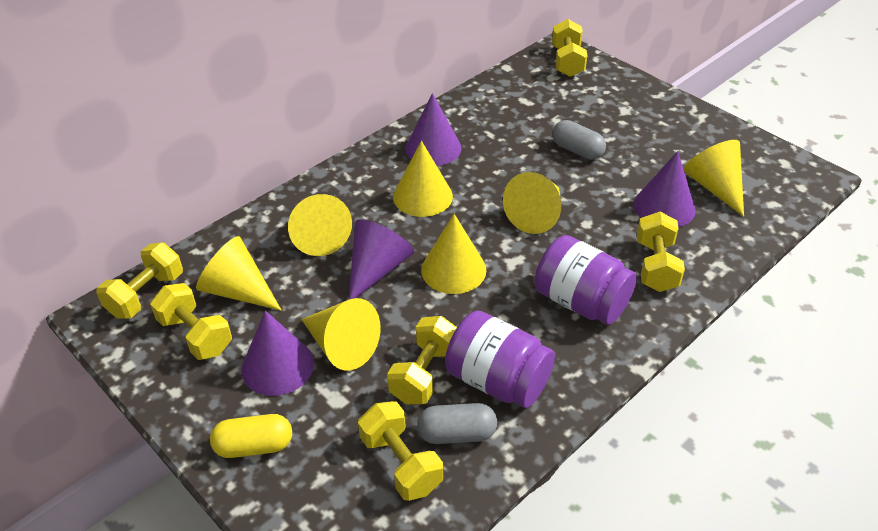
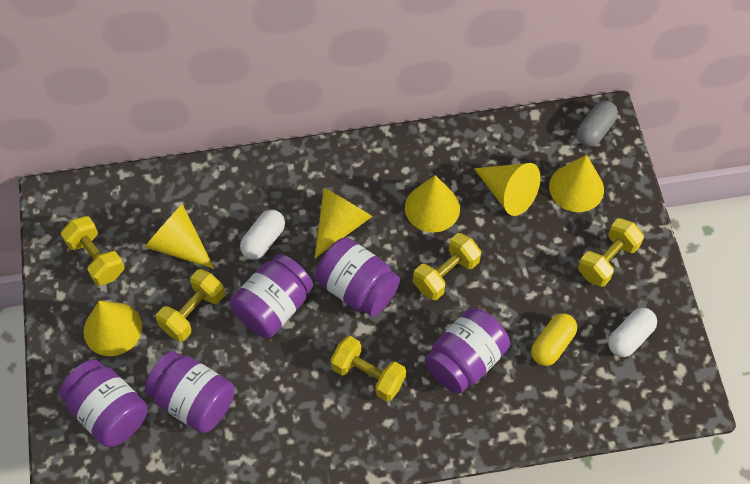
grey capsule: [417,403,497,444] [552,120,606,160] = 2 -> [577,101,618,147] = 1
purple cone: [241,311,314,396] [349,219,414,299] [405,93,461,166] [634,151,696,227] = 4 -> none = 0
purple jar: [445,311,555,408] [534,235,637,325] = 2 -> [59,360,148,447] [145,351,235,433] [230,254,313,338] [315,237,400,317] [425,308,510,394] = 5
white capsule: none = 0 -> [240,210,285,260] [608,308,657,357] = 2
yellow cone: [196,236,281,310] [288,194,352,256] [301,298,381,371] [393,141,453,217] [421,214,486,294] [503,172,561,234] [683,140,744,217] = 7 -> [84,301,142,356] [145,204,214,269] [315,188,372,258] [405,175,460,232] [474,163,541,216] [549,155,604,212] = 6
yellow dumbbell: [96,243,183,319] [150,283,232,360] [358,401,443,501] [387,316,457,404] [552,19,587,77] [637,212,685,292] = 6 -> [61,216,125,286] [156,269,225,341] [331,336,406,402] [413,233,481,300] [578,218,644,287] = 5

